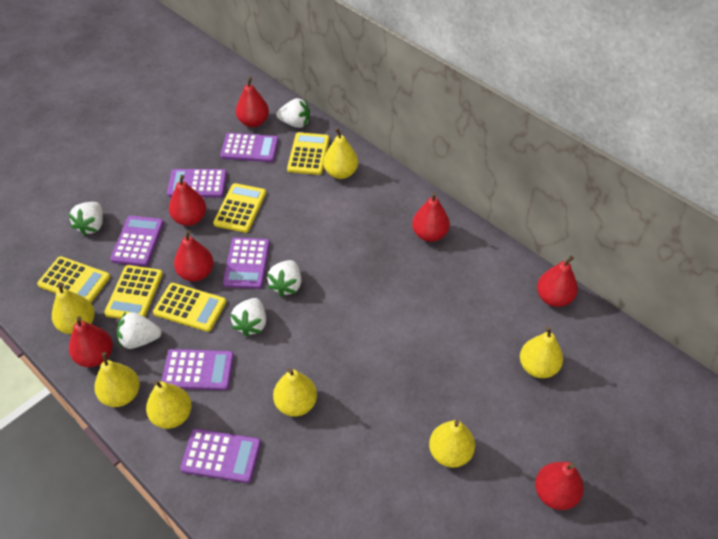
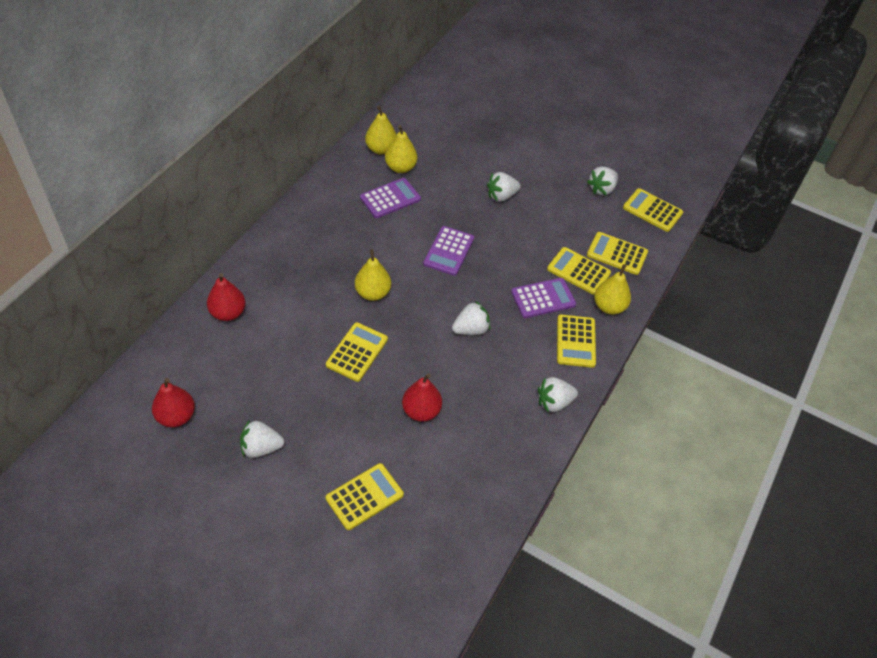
purple calculator: [110,216,164,266] [162,349,234,390] [167,169,227,197] [180,429,261,483] [220,133,279,162] [223,237,270,289] = 6 -> [360,178,421,218] [423,226,474,276] [511,278,576,318] = 3
red pear: [69,316,113,367] [169,175,206,226] [174,230,214,282] [236,77,269,127] [412,192,450,242] [535,462,584,510] [537,256,578,307] = 7 -> [152,378,195,427] [207,273,246,321] [402,373,442,422] = 3
yellow calculator: [37,256,110,303] [104,265,163,319] [153,283,226,332] [213,183,266,233] [287,132,329,175] = 5 -> [326,322,388,382] [326,463,404,530] [547,247,611,295] [557,314,596,368] [587,232,648,275] [623,188,683,232] = 6
yellow pear: [52,283,95,334] [94,352,140,407] [146,380,192,429] [273,368,317,417] [323,127,358,179] [429,420,475,468] [520,326,563,378] = 7 -> [355,249,391,301] [365,105,396,155] [385,125,417,173] [594,264,631,315] = 4

